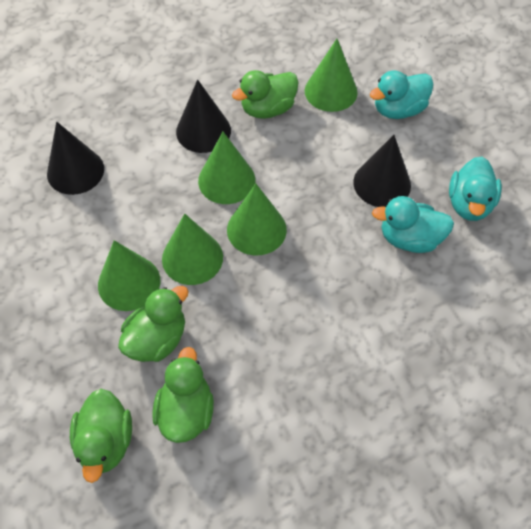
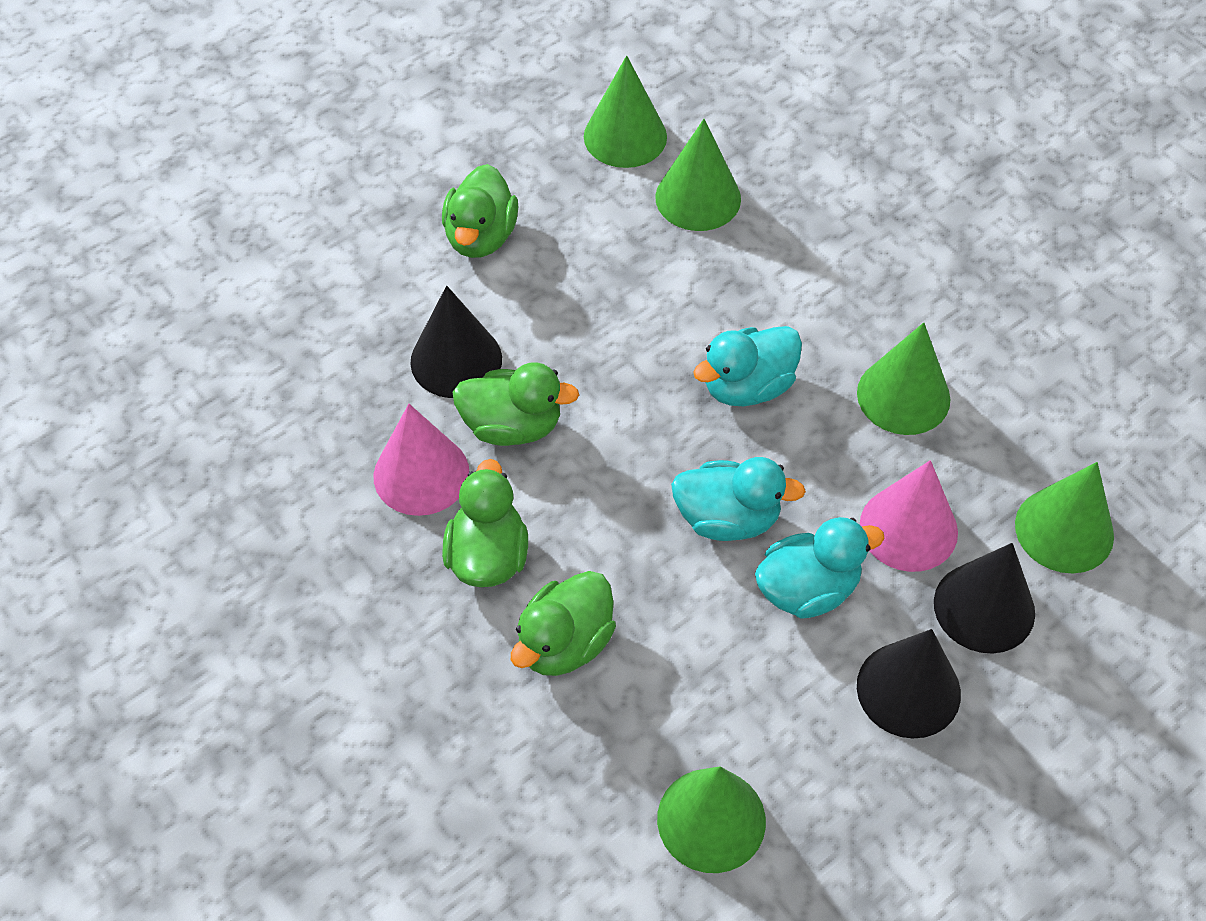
pink cone: none = 0 -> [373,404,469,516] [860,460,958,572] = 2

